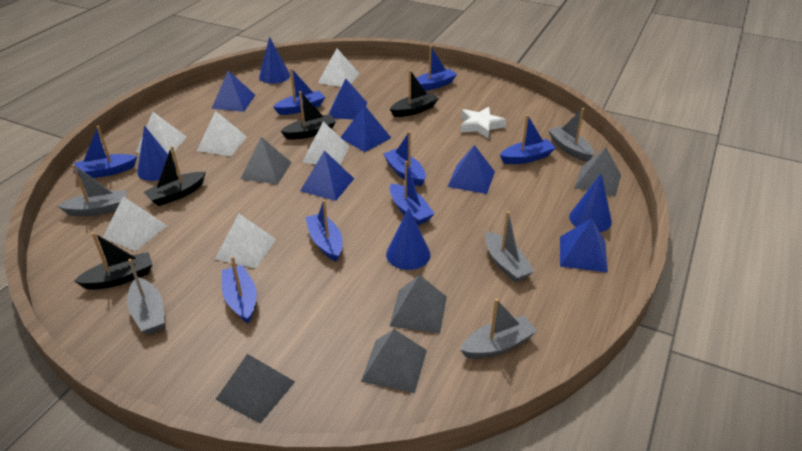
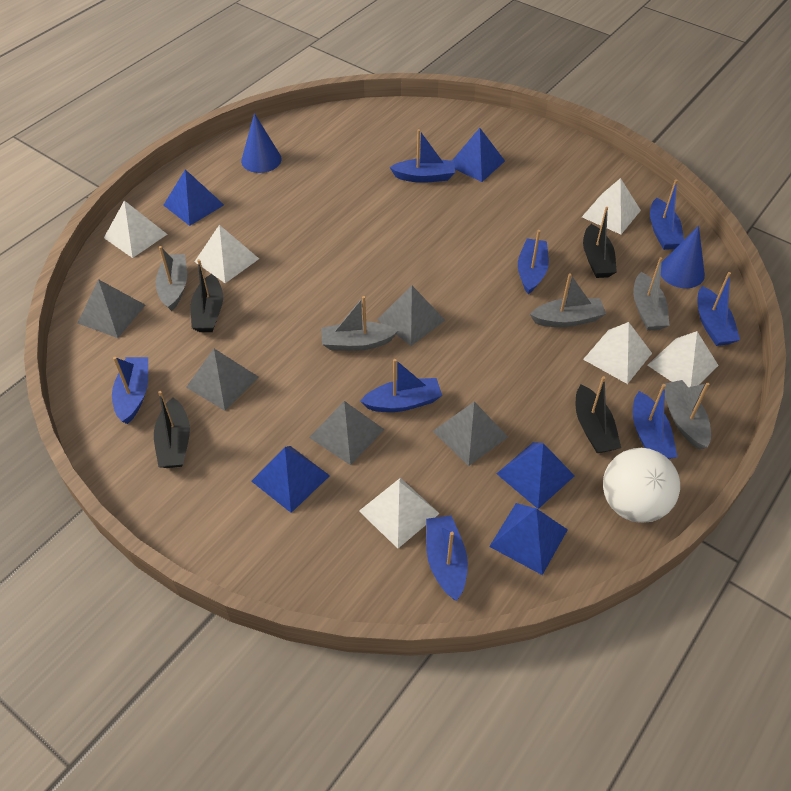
blue cone: [137,125,176,181] [259,37,290,84] [386,208,430,270] [569,174,612,232] = 4 -> [241,113,282,173] [661,226,705,288] = 2
blue pyramid: [212,71,255,112] [300,150,354,201] [329,79,367,120] [340,105,391,152] [448,145,495,194] [560,218,608,272] = 6 -> [163,169,224,226] [251,446,330,513] [452,128,505,182] [489,503,568,575] [496,442,575,509] = 5
white ball: none = 0 -> [603,448,680,523] = 1
white star: [460,107,506,138] = 1 -> none = 0

